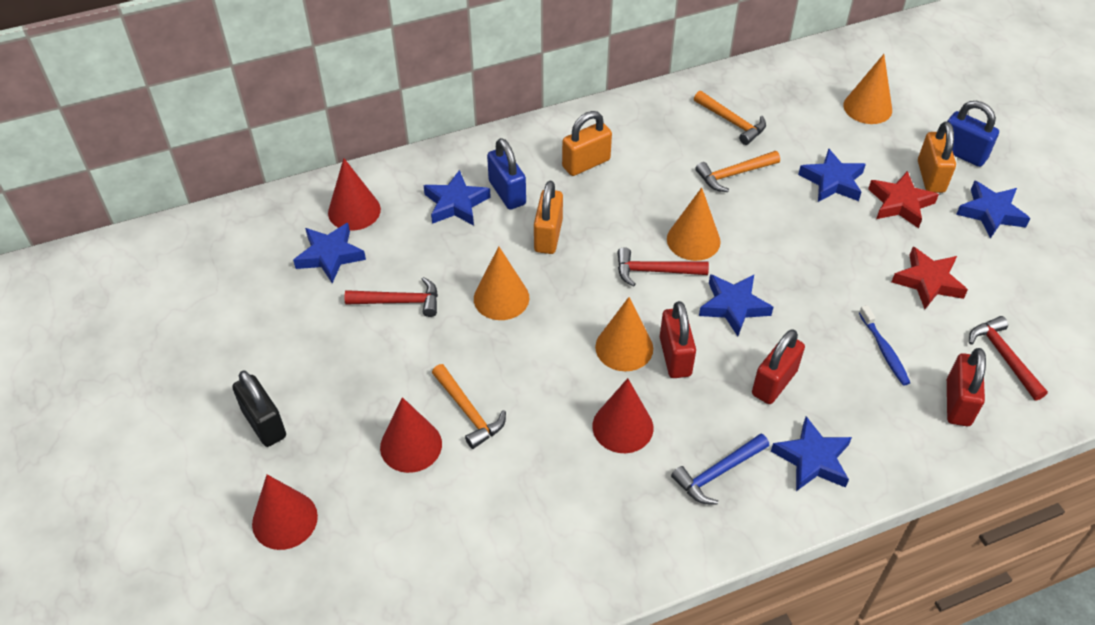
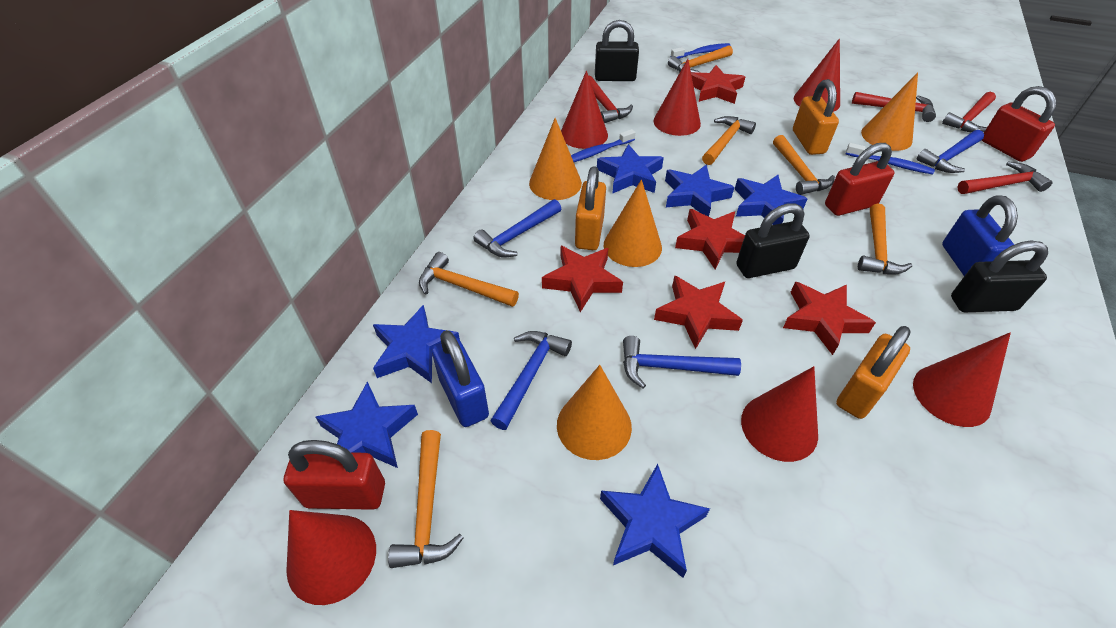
black padlock: [232,371,286,447] = 1 -> [595,20,639,81] [736,204,810,278] [951,241,1048,312] = 3
blue hammer: [671,434,769,505] = 1 -> [473,199,561,257] [491,331,572,430] [623,336,741,388] [917,130,984,173] = 4
blue toothbrush: [859,305,910,386] = 1 -> [571,129,636,162] [671,43,731,59] [846,143,935,175] = 3
orange hammer: [432,364,506,449] [694,91,766,145] [696,151,780,192] = 3 -> [388,430,463,568] [419,252,519,307] [668,45,733,73] [702,116,756,165] [773,135,835,195] [858,203,913,275] = 6
red cone: [252,475,318,550] [328,158,381,231] [380,397,442,473] [592,378,653,453] = 4 -> [286,510,376,605] [561,70,608,149] [653,59,701,136] [741,366,818,462] [794,38,840,112] [913,333,1011,427] = 6
red hammer: [344,277,438,317] [617,247,709,287] [969,316,1048,401] = 3 -> [589,75,633,123] [852,92,936,122] [942,92,996,132] [957,161,1052,194] = 4
red star: [868,171,939,228] [892,247,968,309] = 2 -> [542,246,623,312] [654,275,743,349] [675,209,745,269] [691,65,745,104] [783,282,876,355] = 5

